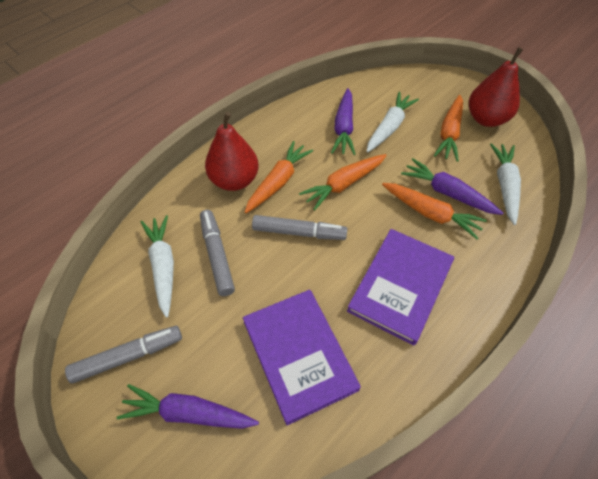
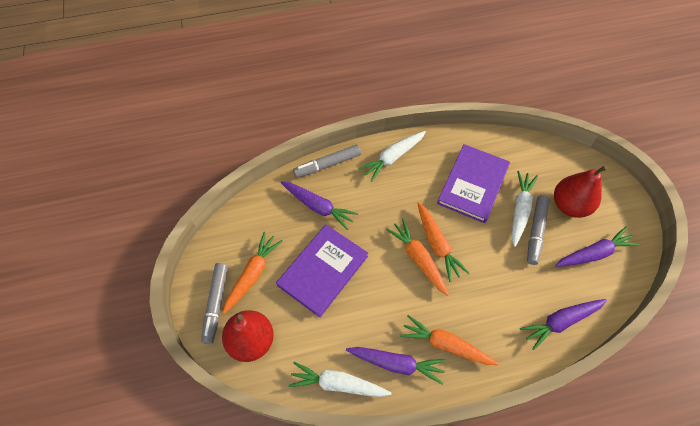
purple carrot: [116,384,259,429] [331,88,356,155] [401,158,503,215] = 3 -> [281,182,358,230] [346,347,446,385] [520,299,607,350] [555,226,640,267] = 4

